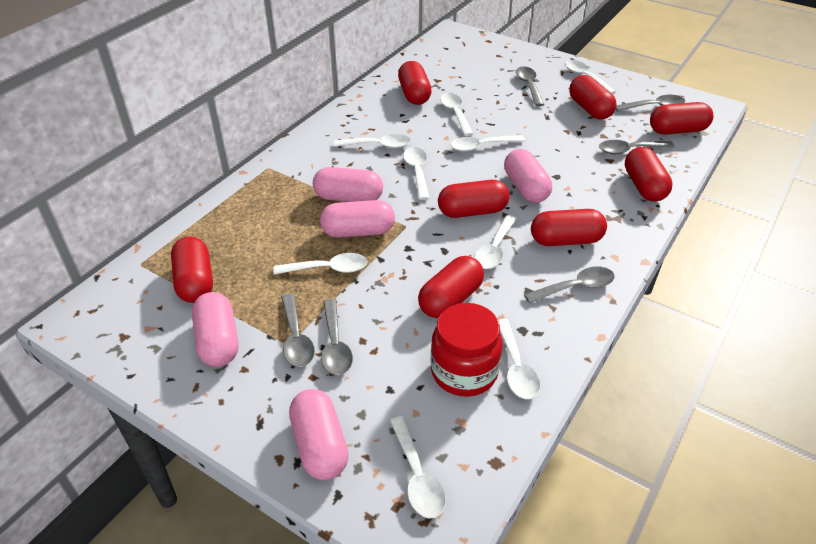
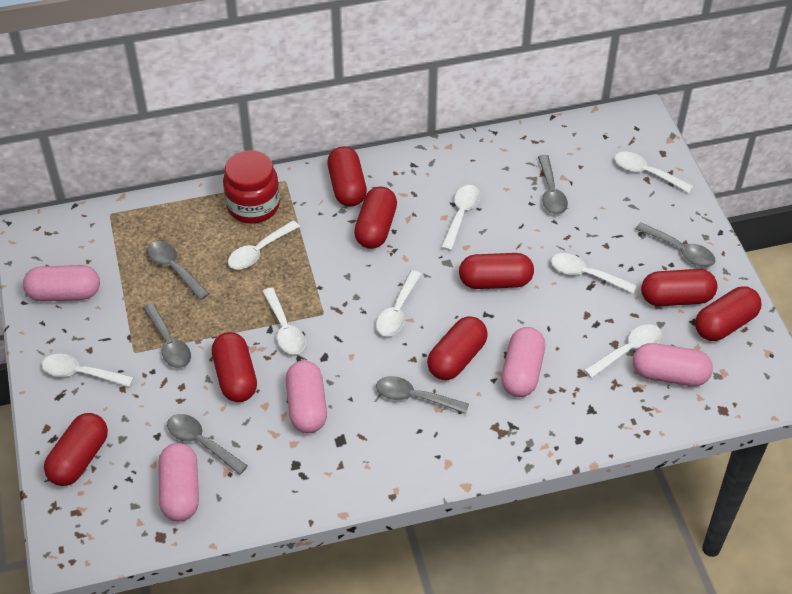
white spoon: [273,253,368,274] [334,134,411,148] [390,416,446,518] [403,147,429,200] [440,93,473,136] [451,135,525,152] [474,215,517,269] [498,319,540,399] [565,60,616,94] = 9 -> [42,354,134,387] [228,220,300,270] [262,287,305,355] [376,270,421,336] [441,185,480,251] [551,253,637,294] [584,324,662,378] [614,151,693,193] = 8

